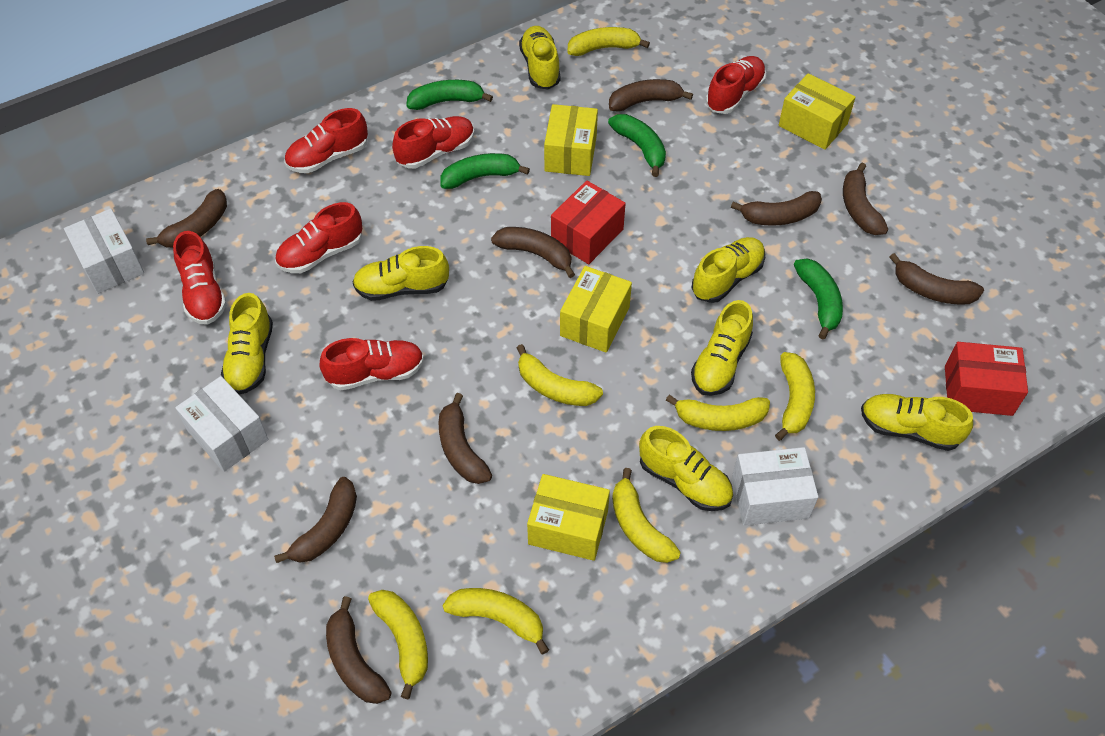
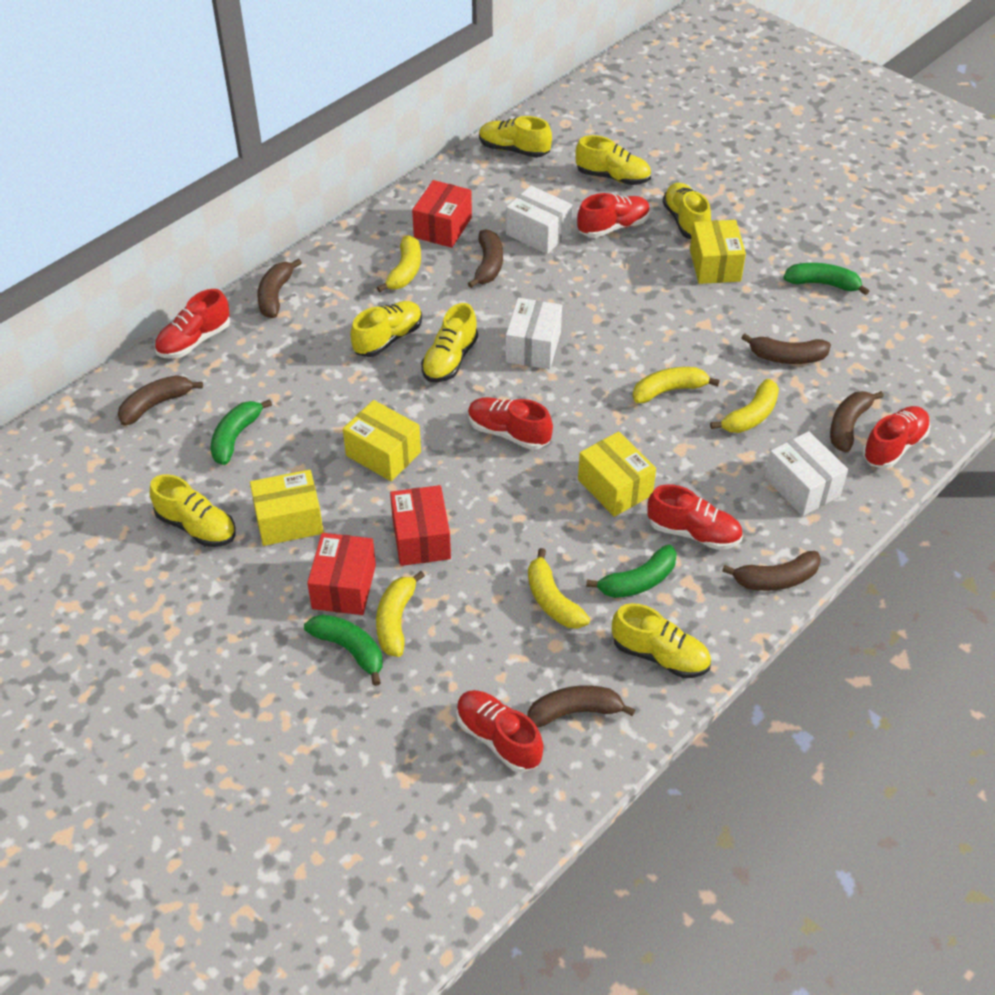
brown banana: [146,189,227,248] [274,477,357,563] [326,596,392,704] [439,393,492,484] [491,227,575,278] [609,79,693,112] [731,191,822,226] [843,163,888,235] [890,253,984,305] = 9 -> [118,375,203,426] [257,258,302,318] [468,229,503,288] [528,685,636,727] [722,551,821,591] [741,333,831,364] [830,391,884,452] = 7
red box: [551,181,626,264] [945,342,1028,416] = 2 -> [307,533,376,615] [390,485,451,566] [412,180,472,248] = 3
yellow banana: [368,590,428,699] [442,588,549,654] [517,344,603,406] [567,27,650,56] [612,468,681,563] [666,394,770,431] [775,352,815,441] = 7 -> [376,571,425,657] [377,235,421,292] [528,548,590,629] [633,367,720,403] [710,379,779,433] = 5

